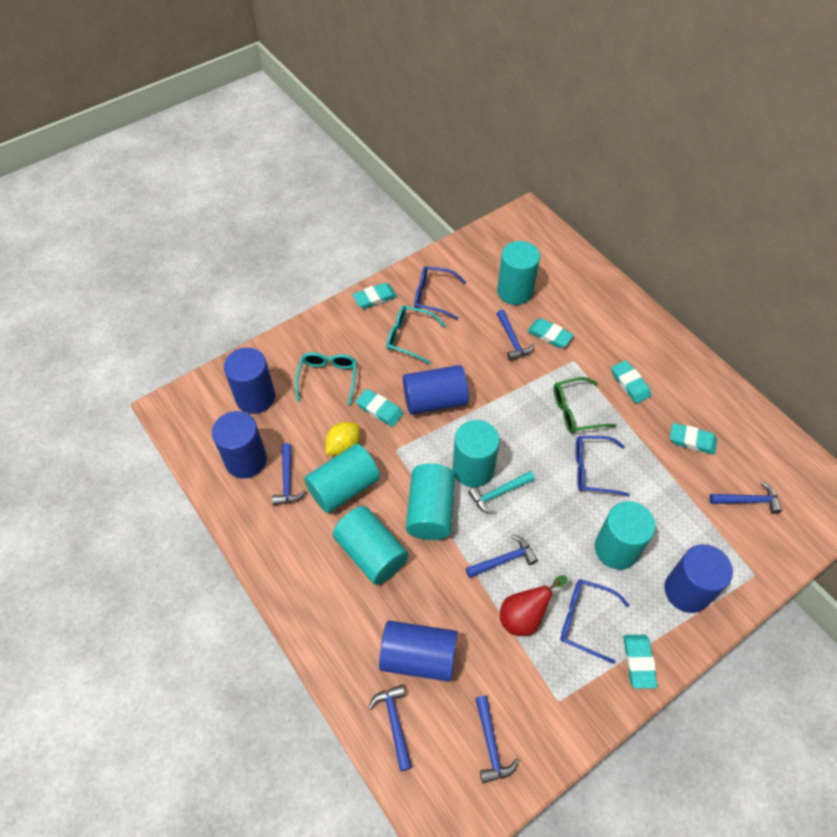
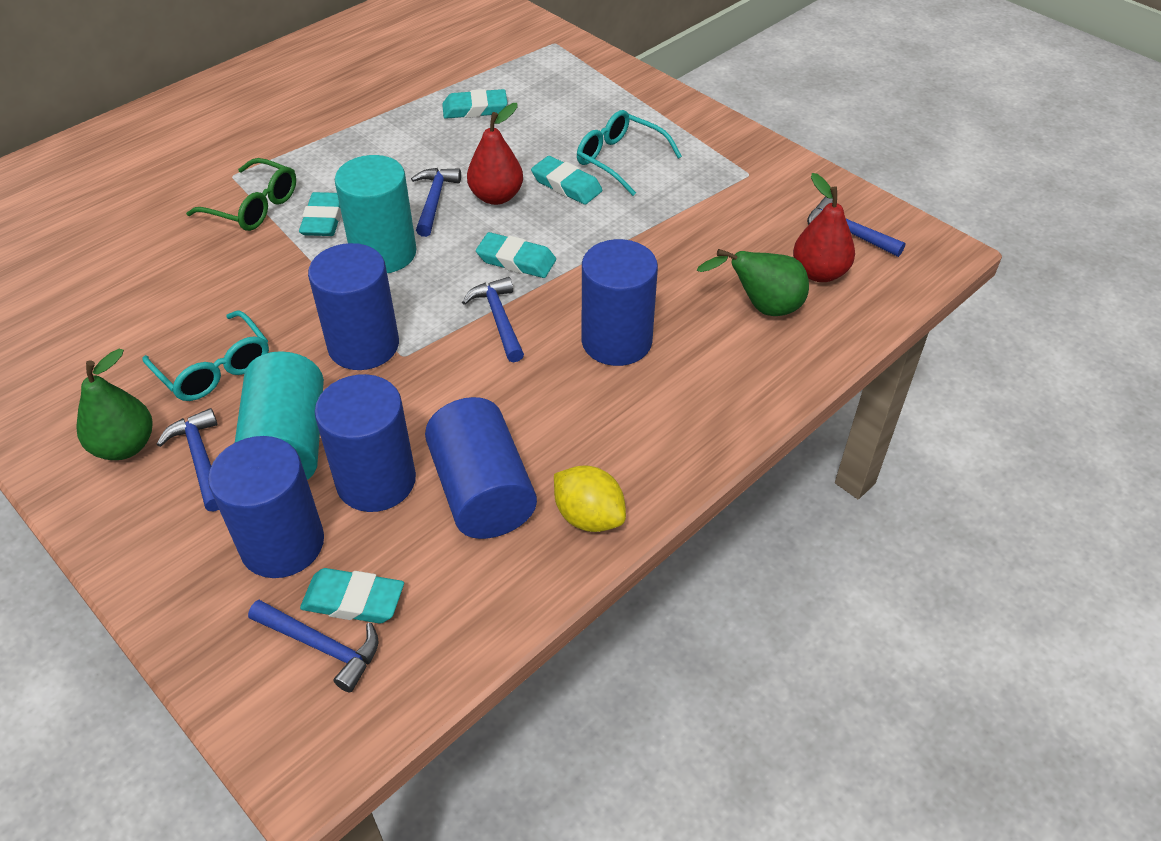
blue glasses: [414,266,466,320] [560,579,629,664] [575,436,630,497] = 3 -> none = 0
blue hammer: [272,443,306,505] [368,685,412,771] [466,535,538,578] [475,696,519,784] [496,310,535,361] [709,481,782,514] = 6 -> [157,408,219,511] [248,600,379,692] [411,168,461,237] [462,277,524,363] [807,197,906,257] = 5
green pear: none = 0 -> [76,349,153,460] [697,249,809,316] = 2
red pear: [500,575,567,636] = 1 -> [467,103,523,205] [793,173,855,282] = 2
turquoise cylinder: [304,444,380,513] [333,506,409,585] [406,463,455,540] [452,420,500,487] [497,241,540,305] [595,501,656,570] = 6 -> [235,351,324,480] [335,155,417,273] = 2
turquoise eraser: [353,283,397,309] [356,389,403,427] [527,318,574,348] [611,360,651,404] [623,635,658,689] [670,423,717,455] = 6 -> [299,192,342,236] [300,568,404,624] [442,89,508,119] [476,232,556,278] [531,156,603,205] = 5
turquoise hammer: [468,471,535,514] = 1 -> none = 0

